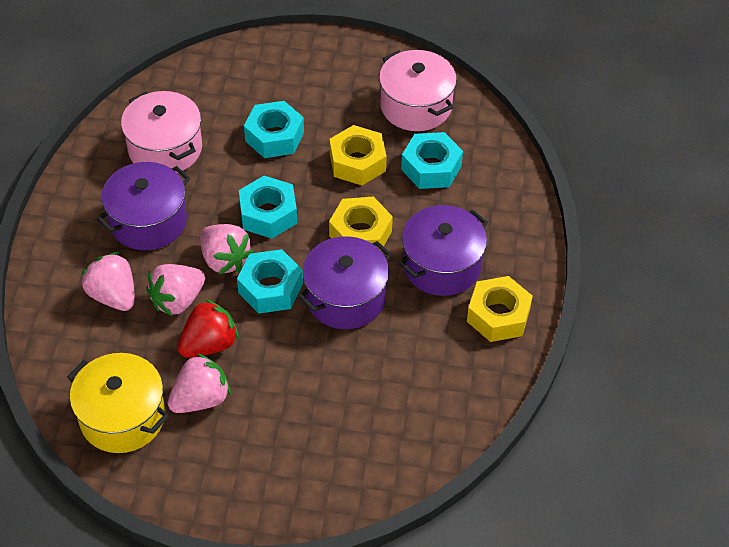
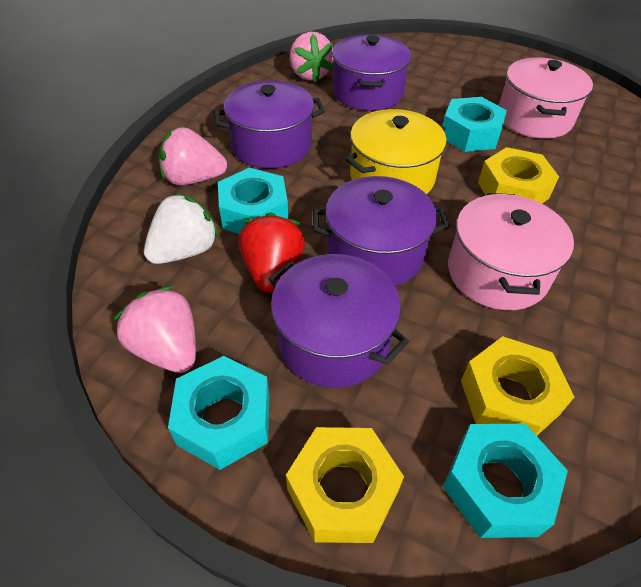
pink strawberry: [81,252,135,311] [146,264,205,317] [168,353,231,413] [200,224,254,274] = 4 -> [114,286,196,373] [159,127,227,185] [290,32,333,82] = 3
purple pot: [97,162,190,250] [298,236,392,329] [399,205,488,296] = 3 -> [214,80,325,169] [269,254,409,388] [313,176,449,286] [332,35,411,111] = 4
white strawberry: none = 0 -> [144,193,219,264] = 1

